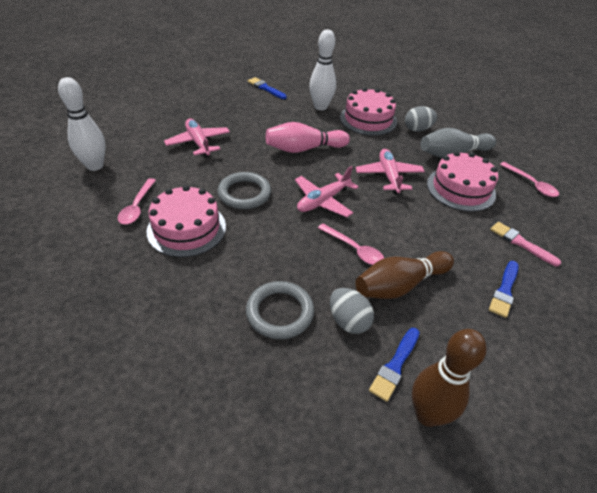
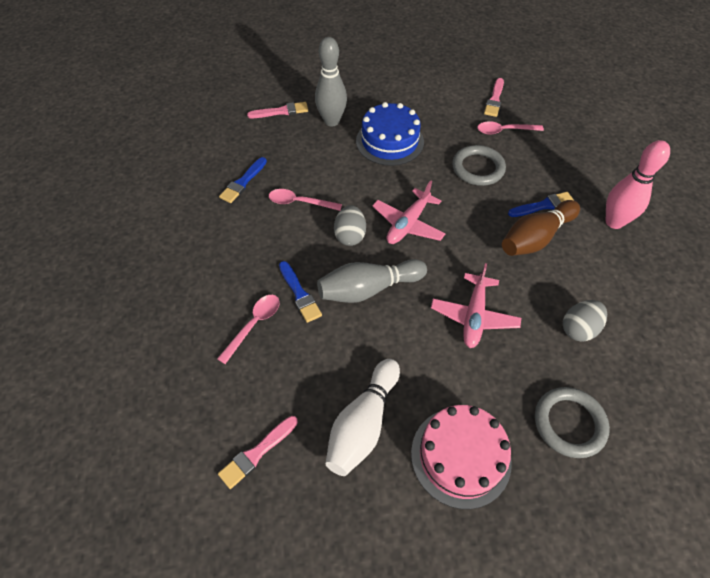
blue cake: none = 0 -> [356,102,424,166] = 1
brown bowling pin: [356,251,454,299] [412,329,487,427] = 2 -> [502,200,580,256] = 1
grey bowling pin: [421,128,496,158] = 1 -> [315,37,347,126] [317,259,427,303] = 2
pink brush: [490,222,561,266] = 1 -> [218,416,298,489] [247,102,308,118] [484,78,504,117] = 3
pink cake: [146,185,226,257] [340,87,397,136] [427,151,498,212] = 3 -> [411,405,512,509] = 1
pink plane: [164,119,230,157] [295,166,359,217] [355,149,425,194] = 3 -> [372,181,446,244] [431,263,521,348] = 2
white bowling pin: [58,77,106,171] [309,29,336,111] = 2 -> [325,359,400,476] = 1

